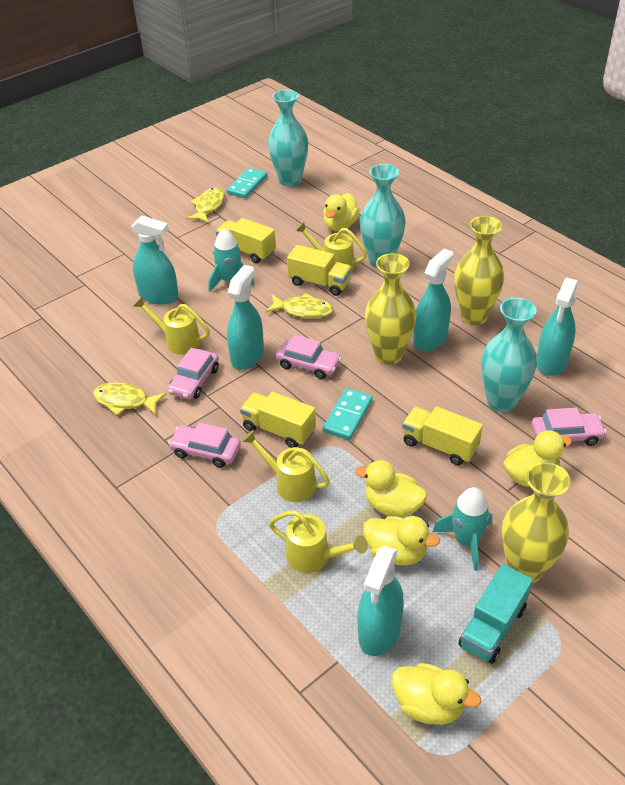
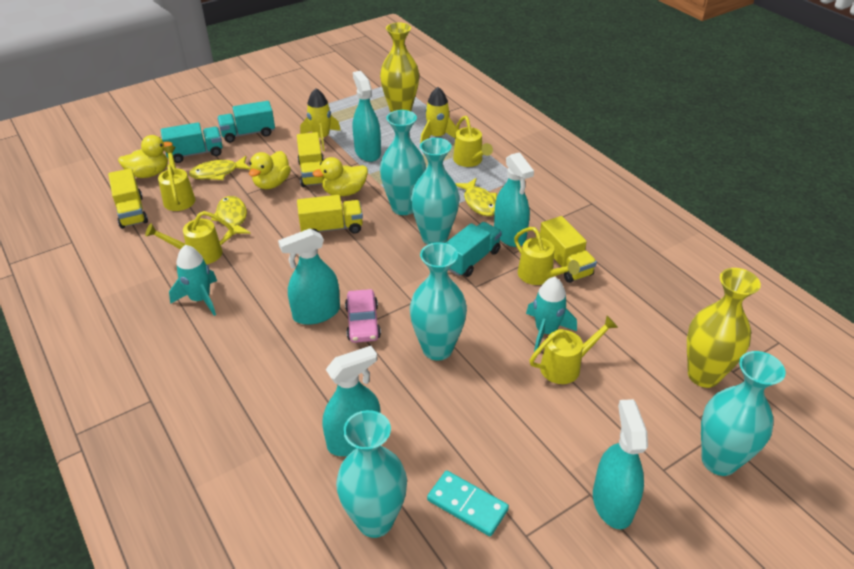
pink car: [168,348,219,400] [168,423,241,468] [276,335,342,379] [531,407,606,446] = 4 -> [345,289,381,343] = 1
turquoise domino: [227,168,268,198] [323,388,373,440] = 2 -> [427,471,509,536] = 1
turquoise truck: [458,564,533,664] = 1 -> [161,122,223,163] [217,101,275,143] [446,222,502,277] = 3
turquoise vase: [268,90,308,187] [360,164,406,268] [481,298,537,412] = 3 -> [336,410,407,538] [380,110,426,215] [410,242,467,361] [411,138,459,245] [701,351,786,476] = 5
yellow duck: [323,193,360,231] [355,460,427,518] [363,516,440,565] [392,663,481,725] [504,430,572,487] = 5 -> [118,135,173,178] [249,151,291,189] [312,157,368,196] = 3
yellow rocket: none = 0 -> [300,88,341,151] [420,87,456,144] = 2
yellow vase: [365,253,417,365] [454,216,504,325] [501,462,571,583] = 3 -> [380,22,419,113] [687,268,761,388] = 2
yellow watering can: [134,297,210,354] [242,430,330,502] [269,510,368,573] [295,222,367,271] = 4 -> [145,211,233,264] [158,146,195,211] [453,116,493,167] [514,227,580,285] [530,316,618,384] = 5

